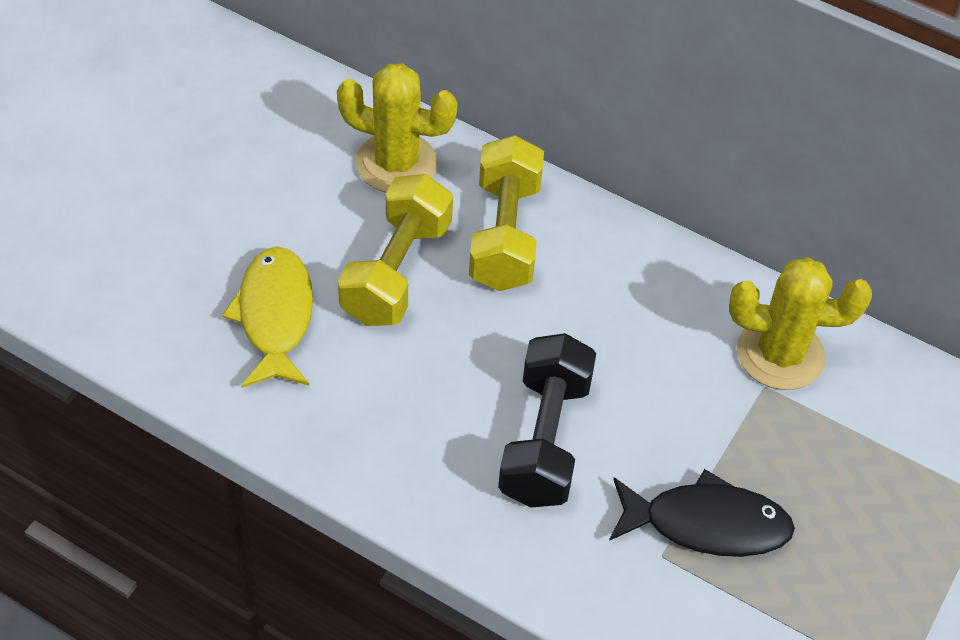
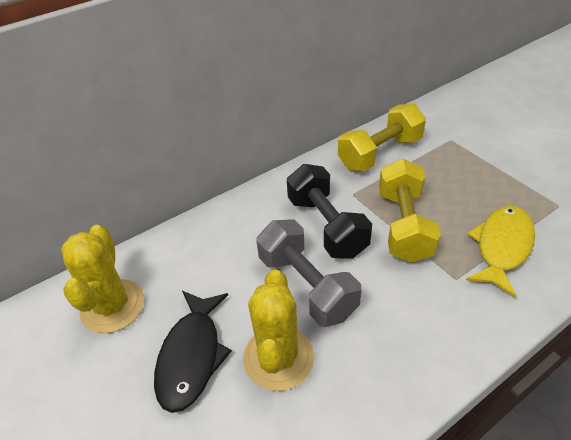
grey dumbbell: none = 0 -> [256,219,362,327] = 1

